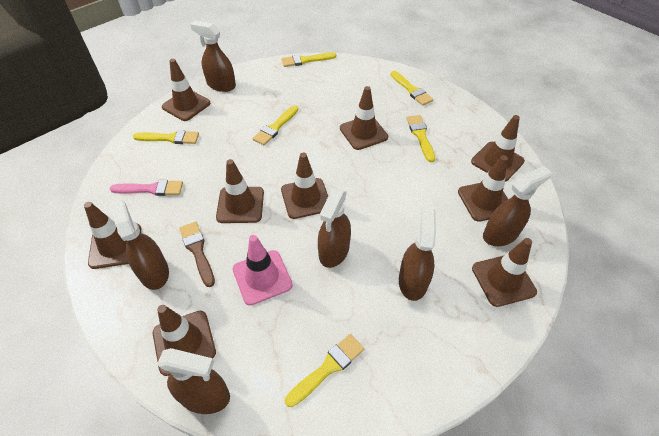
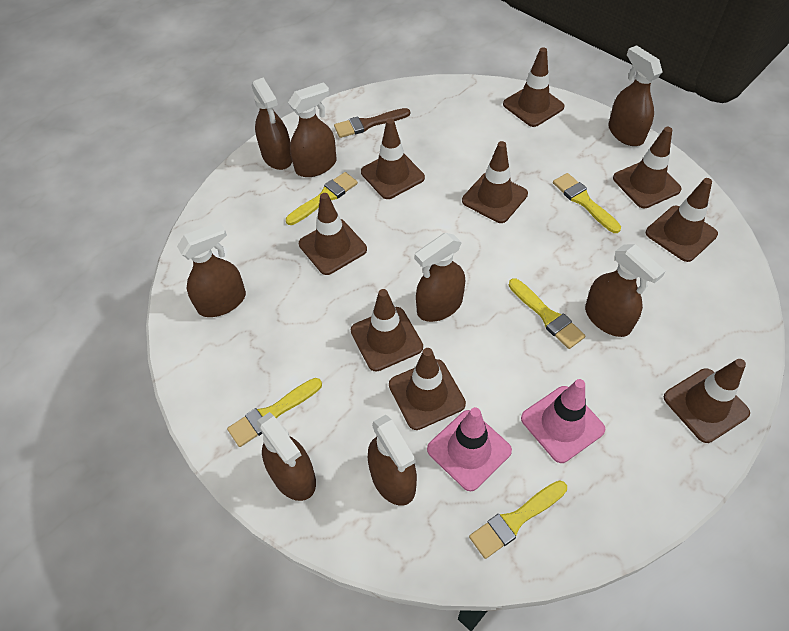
brown spray bottle: [110,199,169,290] [157,348,230,414] [190,21,236,92] [318,188,351,268] [399,207,436,301] [483,166,552,246] = 6 -> [177,222,246,317] [251,78,292,170] [257,412,316,501] [288,82,336,177] [368,415,417,506] [415,233,465,322] [585,244,666,337] [608,45,662,146] = 8
pink brush: [109,180,183,196] = 1 -> none = 0
pink traffic cone: [233,235,293,305] = 1 -> [427,407,512,491] [521,379,606,463] = 2
yellow brush: [133,130,199,144] [253,106,298,145] [282,52,336,67] [285,334,364,407] [391,71,434,106] [406,115,435,162] = 6 -> [227,378,322,447] [286,172,358,225] [469,480,567,559] [508,278,585,349] [553,173,621,233] = 5

